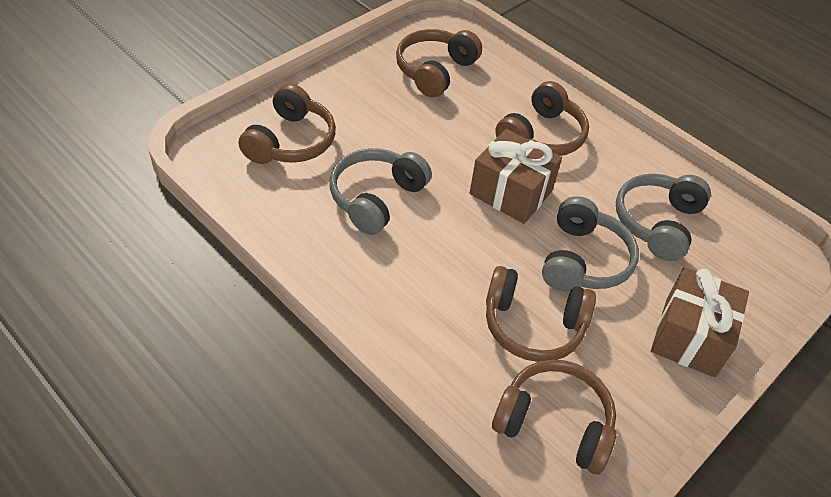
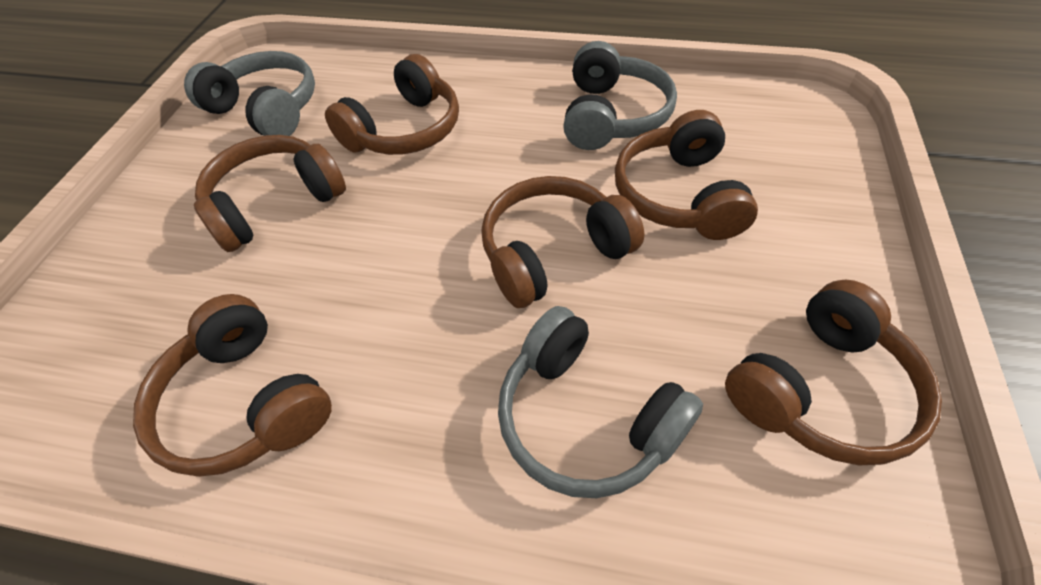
brown gift: [470,129,562,224] [651,267,749,377] = 2 -> none = 0
brown headphones: [239,84,336,164] [396,29,482,97] [486,266,596,362] [492,359,616,474] [495,81,589,156] = 5 -> [133,294,332,477] [194,135,346,252] [325,54,459,155] [481,176,644,308] [615,110,758,240] [725,280,942,465] = 6

